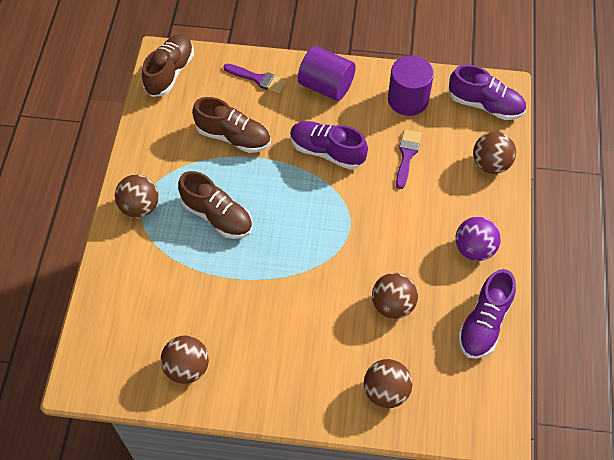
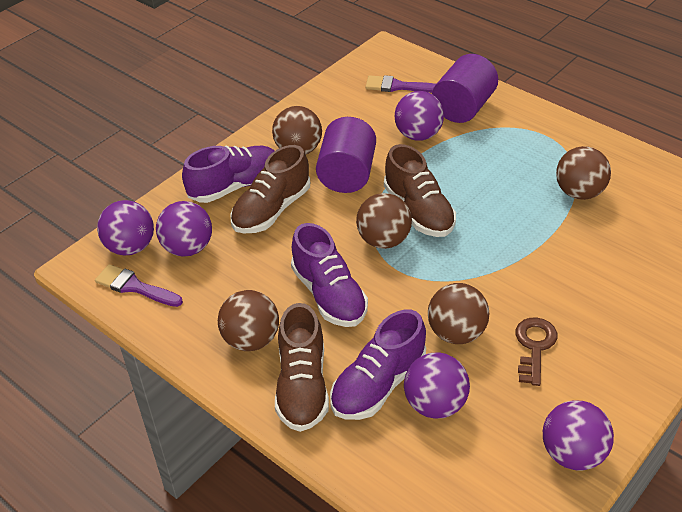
brown key: none = 0 -> [515,317,557,386] = 1
purple ball: [456,217,501,261] = 1 -> [97,200,154,255] [156,201,212,256] [395,91,444,141] [404,352,470,419] [543,400,614,471] = 5

